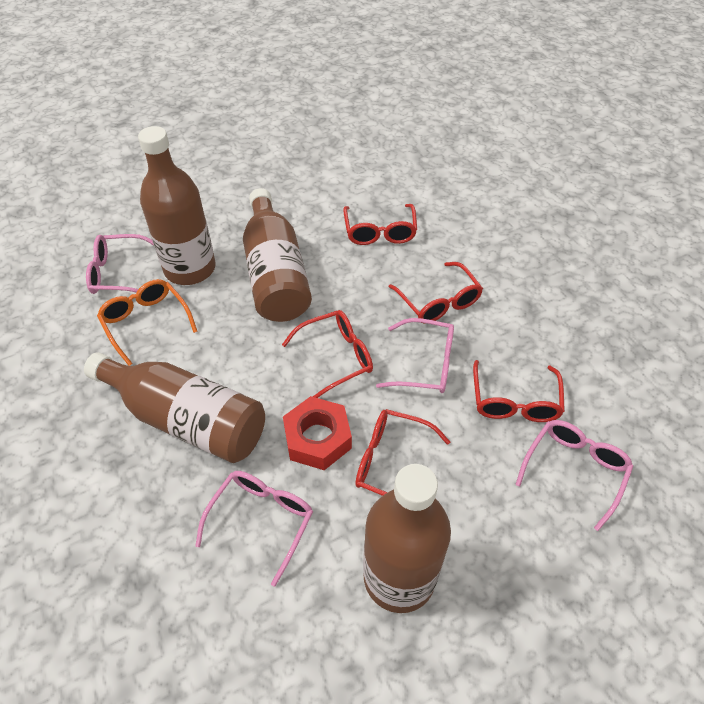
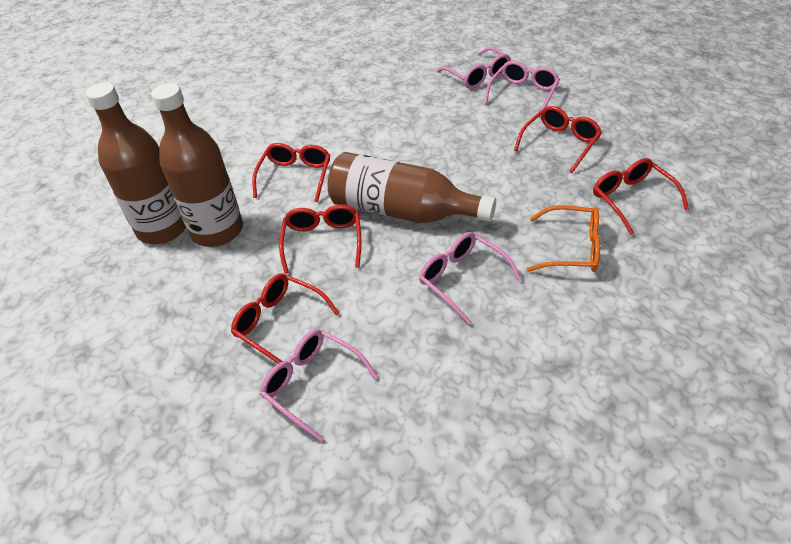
brown bottle: [84,352,265,463] [138,126,216,285] [243,188,312,322] [363,464,451,613] = 4 -> [86,82,186,244] [151,83,243,247] [328,152,496,223] = 3
red nut: [283,396,352,470] = 1 -> none = 0

